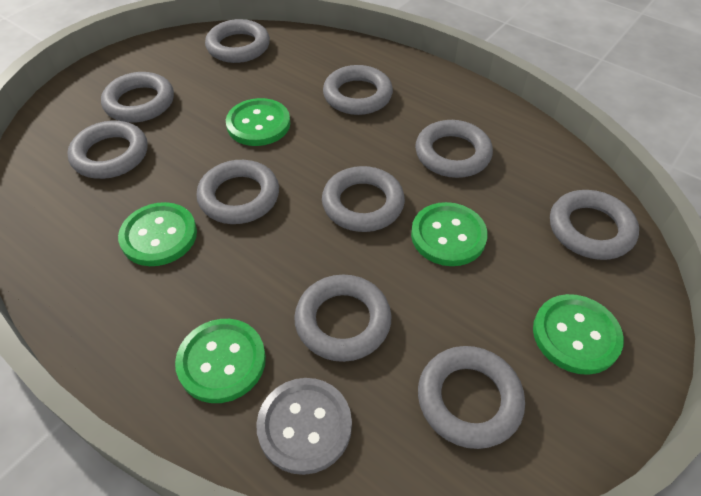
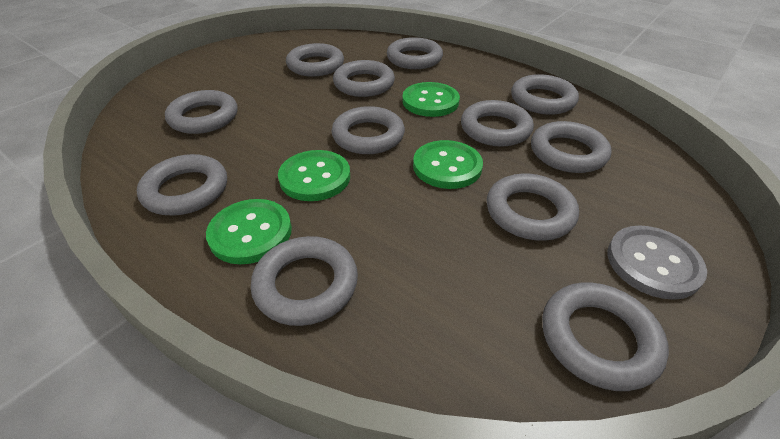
green button: [118,202,197,266] [175,319,266,403] [226,98,290,146] [411,202,488,266] [533,294,624,375] = 5 -> [206,199,292,264] [278,150,350,201] [402,82,460,117] [413,140,483,189] = 4
grey ring: [67,121,148,179] [101,72,174,123] [196,160,279,224] [205,19,270,63] [294,275,392,362] [322,166,405,232] [323,65,393,115] [415,120,493,178] [418,346,525,449] [550,190,639,260] = 10 -> [137,154,227,215] [165,90,238,134] [251,236,358,326] [286,43,344,77] [332,106,405,154] [333,60,395,97] [387,37,443,69] [461,100,534,147] [487,173,579,241] [511,74,579,115] [531,121,611,173] [542,282,669,391] = 12

